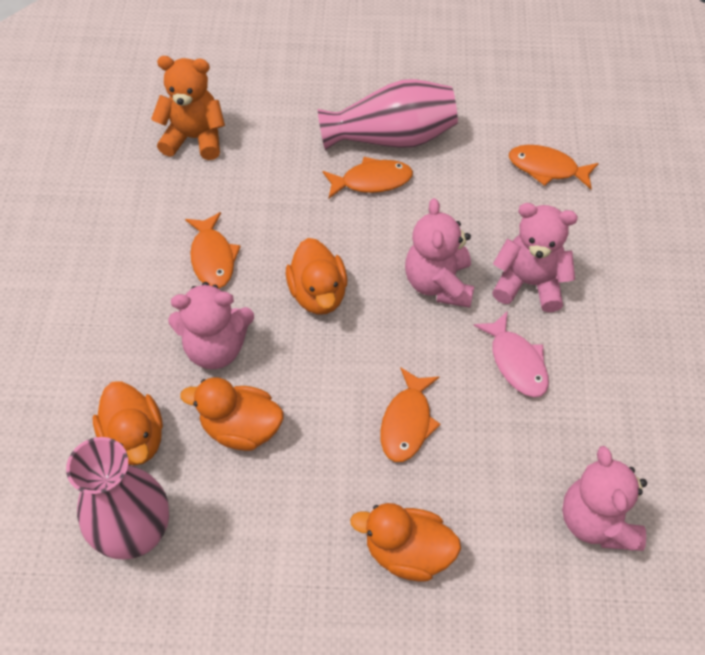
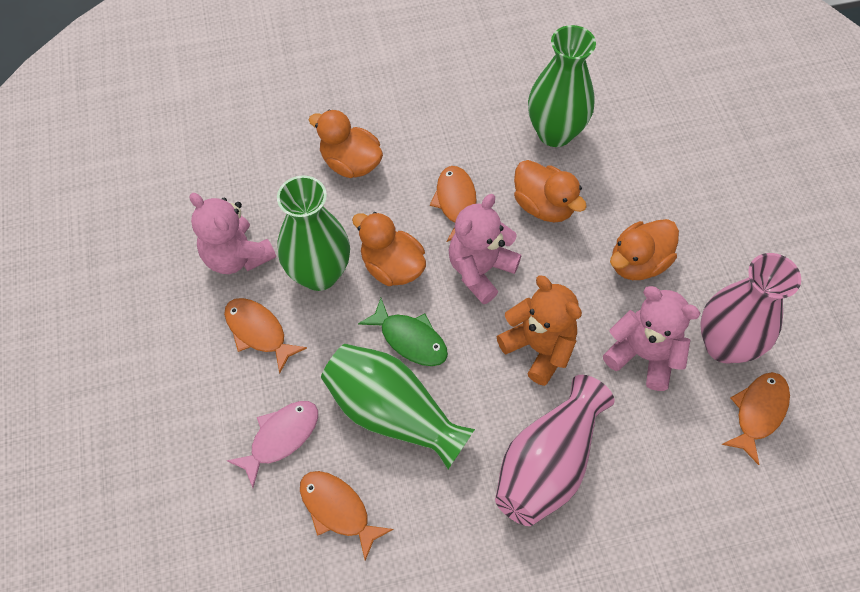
green fish: none = 0 -> [358,298,448,366] = 1
green vase: none = 0 -> [277,175,350,291] [321,344,475,469] [528,25,596,147] = 3
pink teddy bear: [168,282,254,369] [405,198,474,308] [492,203,578,312] [562,446,647,551] = 4 -> [190,193,276,274] [449,194,521,304] [603,286,701,391] = 3

